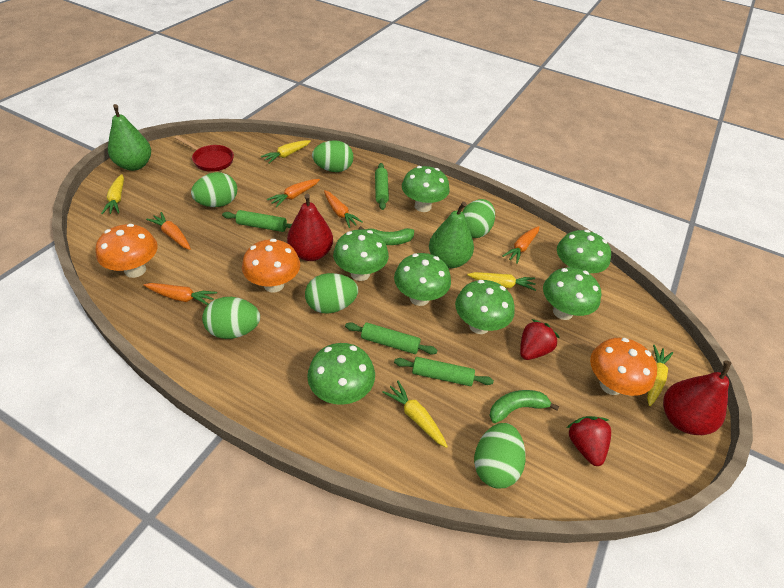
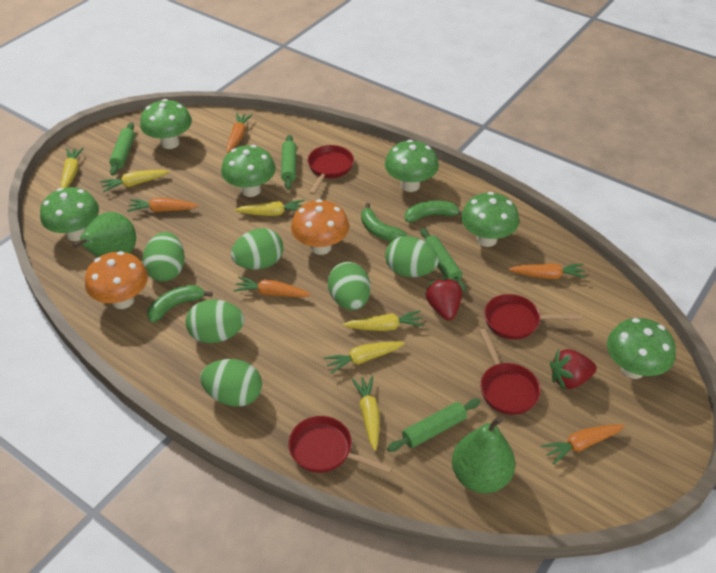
green banana: [359,226,414,245] [489,390,559,423] = 2 -> [147,285,213,323] [361,203,407,242] [405,200,462,222] = 3
green mushroom: [307,343,375,405] [333,229,389,281] [394,253,451,306] [402,166,450,212] [455,280,515,334] [543,267,601,320] [557,230,611,273] = 7 -> [40,187,99,241] [140,99,192,149] [221,145,276,197] [385,140,439,192] [461,192,519,247] [607,318,676,379] = 6
orange mushroom: [96,224,158,278] [242,239,300,293] [590,338,657,396] = 3 -> [85,251,148,309] [291,199,349,255] = 2
red pan: [175,136,234,172] = 1 -> [288,416,393,474] [308,145,354,195] [479,329,541,415] [484,294,583,340] = 4
red pear: [287,194,333,261] [663,361,731,435] = 2 -> none = 0
yellow carrot: [101,174,124,214] [261,140,311,163] [382,381,448,448] [467,272,536,291] [647,345,673,406] = 5 -> [61,148,84,188] [100,170,169,193] [235,200,305,216] [324,341,405,374] [343,310,424,331] [352,375,380,451] = 6

